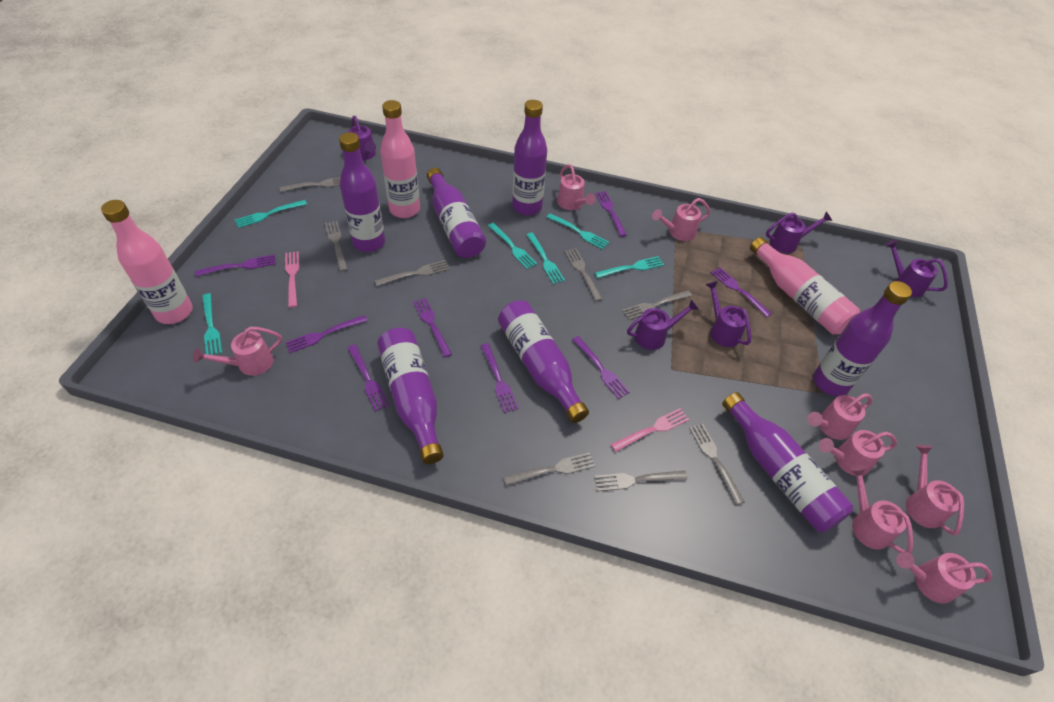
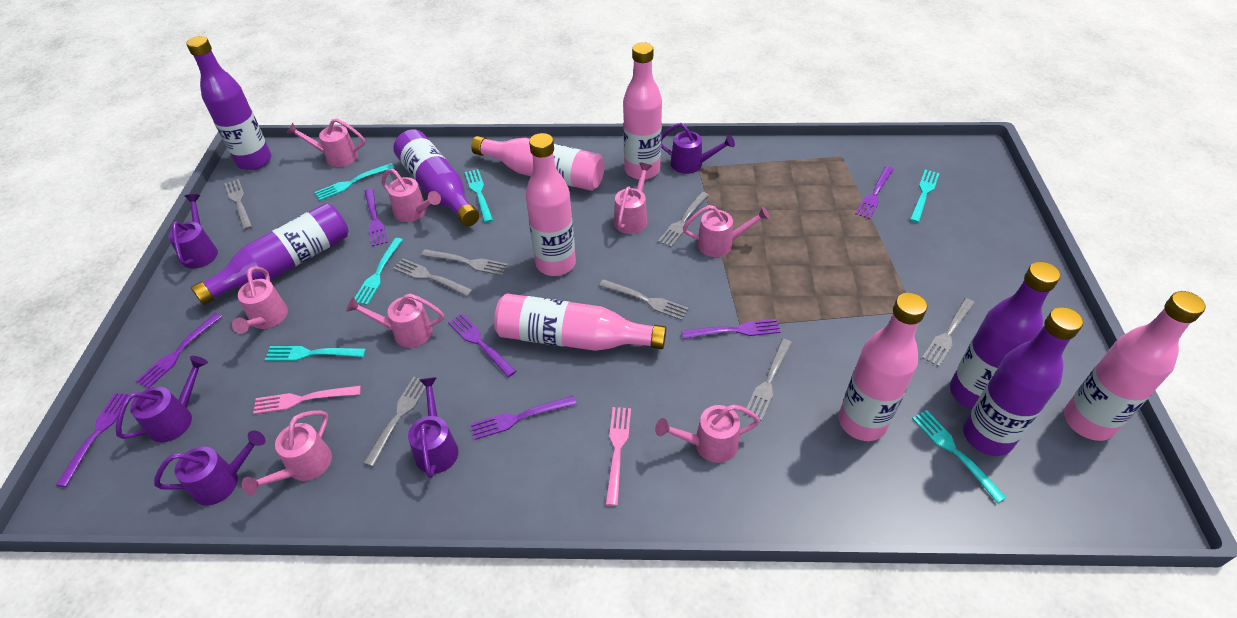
pink bottle: [101,200,193,324] [380,100,420,218] [750,237,860,334] = 3 -> [471,136,604,191] [494,293,666,351] [526,133,576,276] [623,42,662,180] [839,293,927,441] [1064,291,1206,441] = 6
purple bottle: [339,132,385,252] [377,328,444,464] [427,168,486,258] [498,301,589,423] [512,100,547,216] [722,392,853,532] [813,281,912,396] = 7 -> [186,36,271,170] [191,203,348,305] [393,129,479,226] [950,261,1060,409] [963,307,1083,456] = 5
purple fork: [195,255,276,276] [285,315,368,353] [347,344,390,412] [413,298,452,357] [481,343,519,413] [572,336,630,399] [595,191,627,237] [711,267,772,317] = 8 -> [56,393,127,487] [136,313,222,389] [364,189,388,246] [448,314,516,377] [471,396,577,440] [682,319,780,339] [855,166,894,219] = 7

